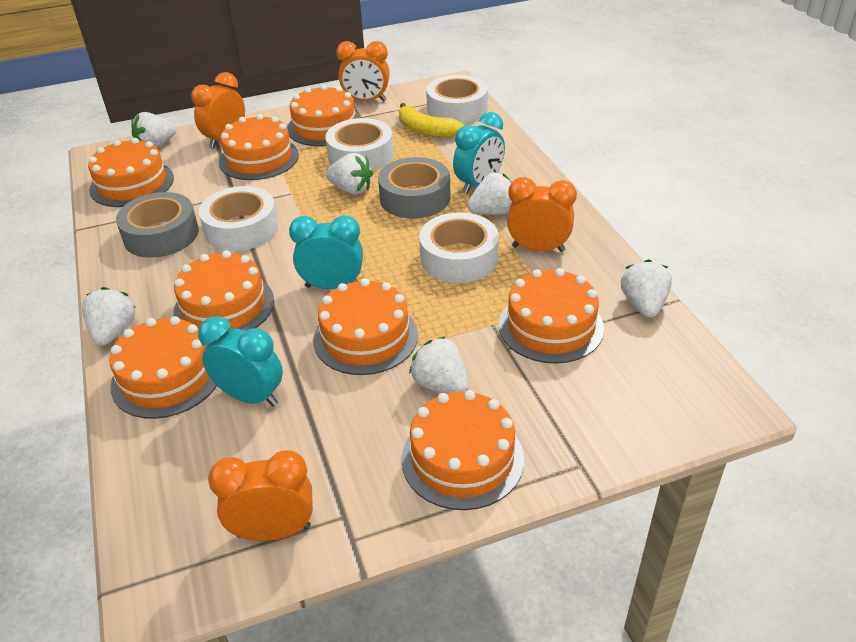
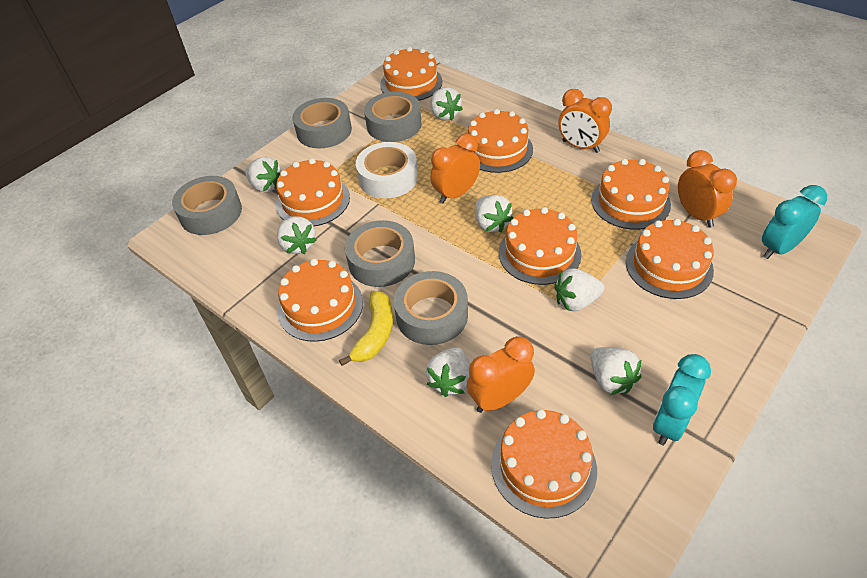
grey tape: [116,192,199,258] [378,157,450,219] = 2 -> [172,176,242,235] [293,98,352,148] [345,220,415,287] [364,92,422,142] [394,271,468,345] = 5
turquoise clock: [198,316,283,407] [289,215,363,289] [453,112,505,194] = 3 -> [653,354,711,445] [762,185,827,259] = 2
white strawberry: [82,287,136,346] [131,112,176,148] [326,153,373,195] [409,336,469,394] [467,172,512,215] [621,259,672,318] = 6 -> [245,157,281,193] [277,216,317,254] [426,347,470,397] [431,87,463,121] [475,195,513,233] [554,269,604,311] [590,347,641,395] = 7
white tape: [199,186,278,251] [326,118,394,171] [419,213,499,283] [426,75,488,124] = 4 -> [356,142,418,198] = 1

